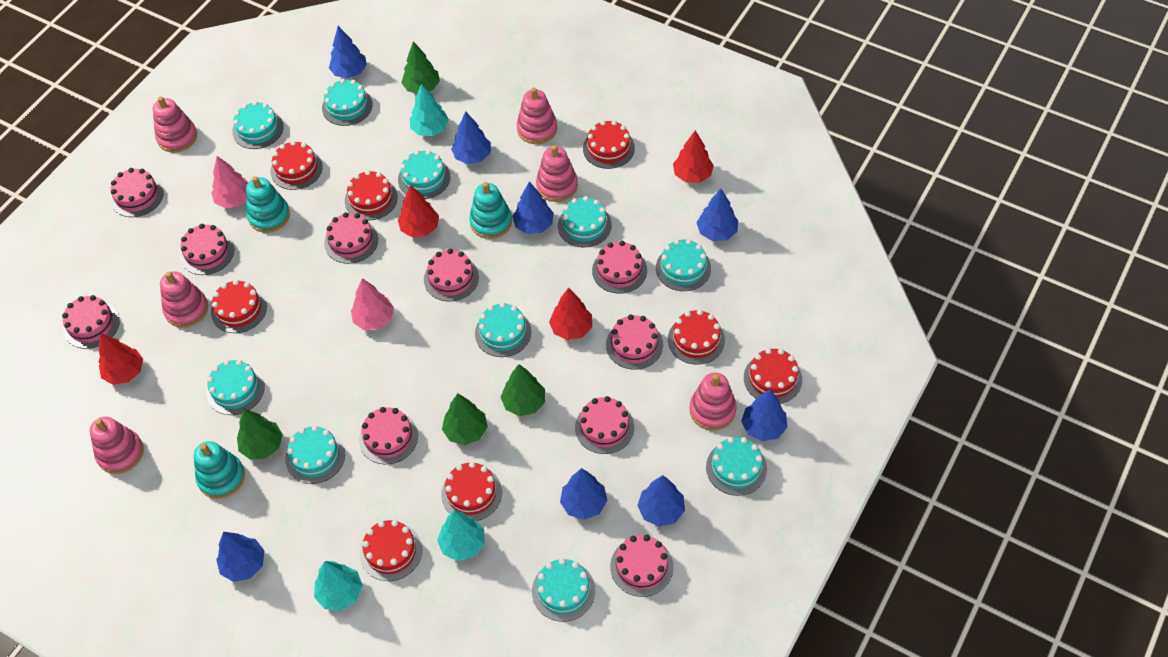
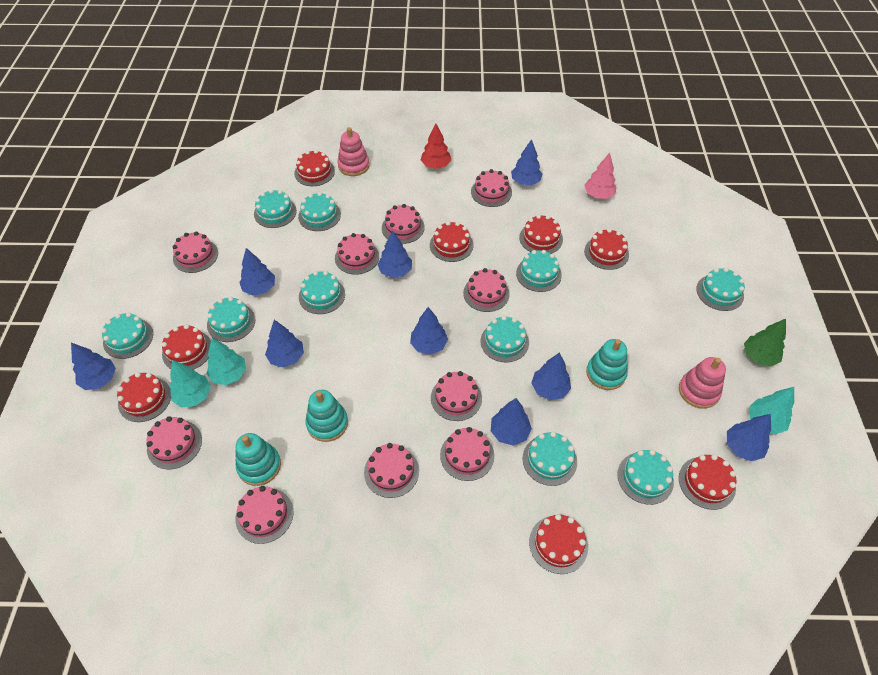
blue tree: [216,532,265,582] [329,26,367,78] [451,111,491,164] [512,181,554,234] [560,468,608,520] [637,475,685,527] [697,189,738,241] [741,389,787,441] = 8 -> [71,343,116,390] [239,248,275,296] [265,320,304,367] [377,230,412,278] [410,307,448,355] [491,398,532,446] [511,139,543,185] [531,353,571,400] [727,414,771,461] = 9
green tree: [237,409,283,460] [401,41,440,93] [442,393,488,445] [501,364,545,416] = 4 -> [744,319,786,366] = 1
pink stacking toy: [90,417,144,474] [153,96,197,153] [160,271,208,328] [517,88,557,144] [536,145,578,202] [689,372,737,430] = 6 -> [337,127,369,176] [679,357,726,409] = 2
pink tree: [211,156,248,208] [351,278,394,330] = 2 -> [584,153,616,199] = 1
red tree: [98,333,143,385] [398,185,439,237] [549,288,592,340] [673,130,714,183] = 4 -> [421,123,451,169] = 1

